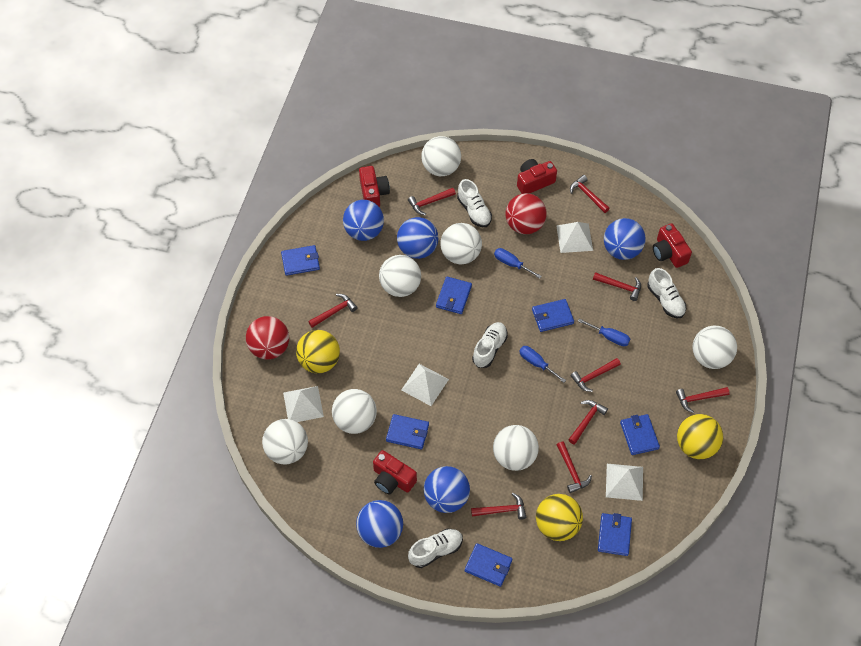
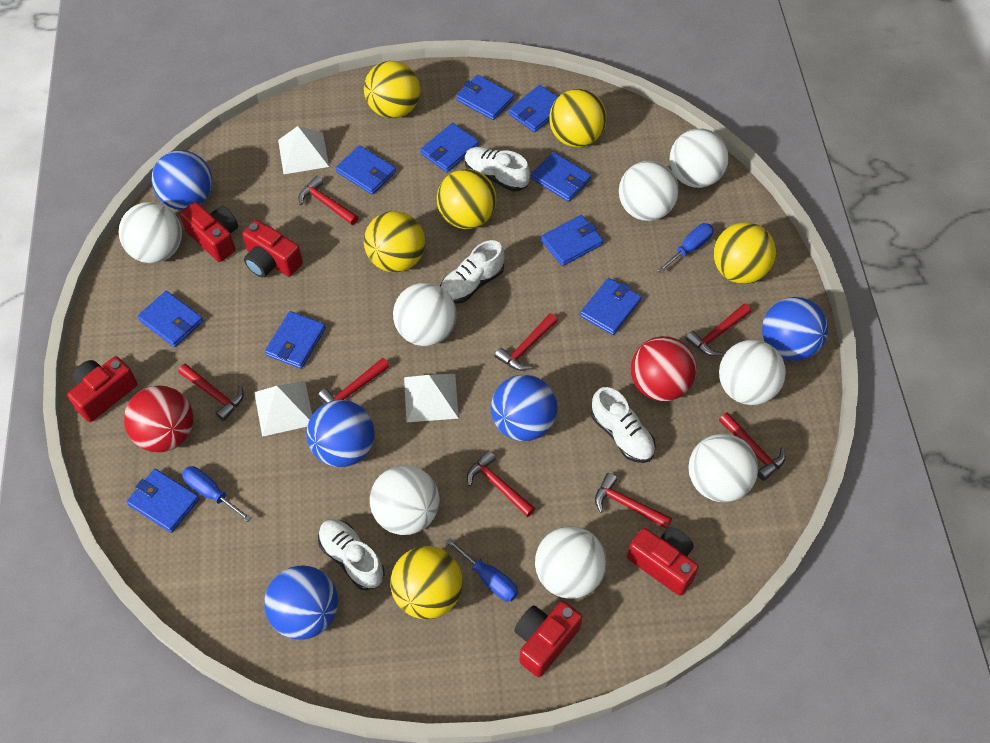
blue wallet: [281,245,320,276] [386,414,429,449] [436,277,472,314] [465,543,512,587] [532,299,574,332] [598,513,632,556] [620,414,660,455] = 7 -> [126,469,199,533] [137,291,203,347] [265,311,326,369] [336,145,396,195] [420,123,479,172] [456,75,514,120] [509,85,558,132] [531,152,591,202] [541,215,604,266] [580,278,641,335] = 10
red camera: [359,166,390,207] [373,450,417,494] [517,159,557,194] [653,223,692,268] = 4 -> [67,356,137,422] [180,202,238,262] [242,220,303,278] [514,601,582,677] [627,527,699,596] = 5
red hammer: [308,294,358,328] [408,188,456,215] [471,493,526,520] [557,441,592,493] [568,400,608,445] [570,175,610,213] [570,358,621,392] [593,272,641,301] [676,387,730,413] = 9 -> [178,364,244,421] [298,176,358,225] [318,358,390,403] [467,450,535,517] [494,313,558,371] [595,473,672,529] [685,303,751,356] [719,412,786,481] = 8
white ball: [262,419,308,465] [332,389,377,434] [379,255,421,297] [421,136,461,176] [440,223,482,265] [493,425,539,471] [693,326,737,369] = 7 -> [119,202,182,263] [370,465,439,535] [393,283,457,346] [535,526,607,599] [619,161,679,221] [670,128,729,188] [688,434,758,502] [719,340,786,405] = 8
white pyramid: [283,386,324,422] [401,364,449,406] [556,222,593,253] [606,464,643,501] = 4 -> [254,381,312,437] [278,126,329,174] [404,374,459,422] = 3
yellow ball: [296,330,340,373] [536,494,583,541] [677,414,723,459] = 3 -> [364,61,420,118] [364,211,425,272] [390,546,463,619] [437,169,497,229] [549,89,607,147] [713,222,776,284] = 6

